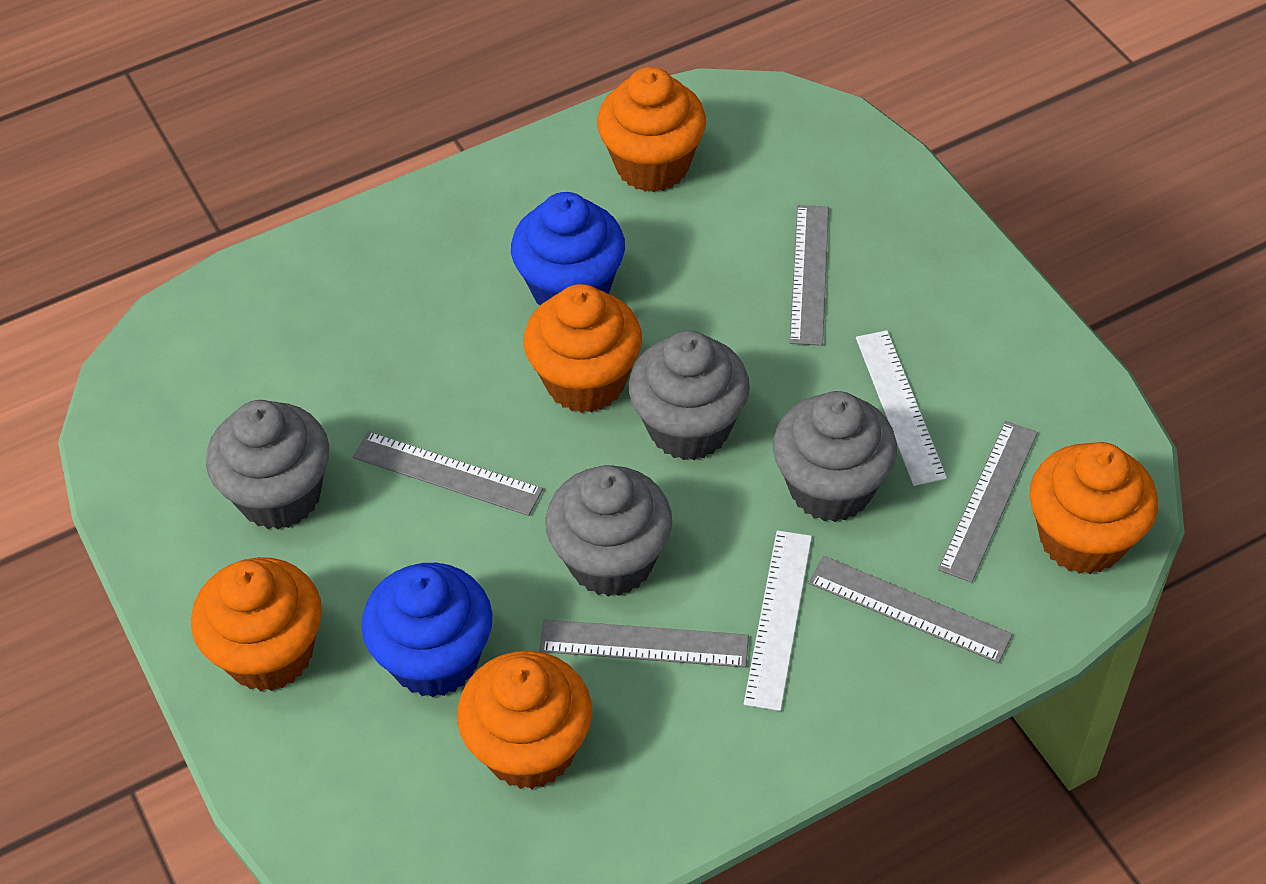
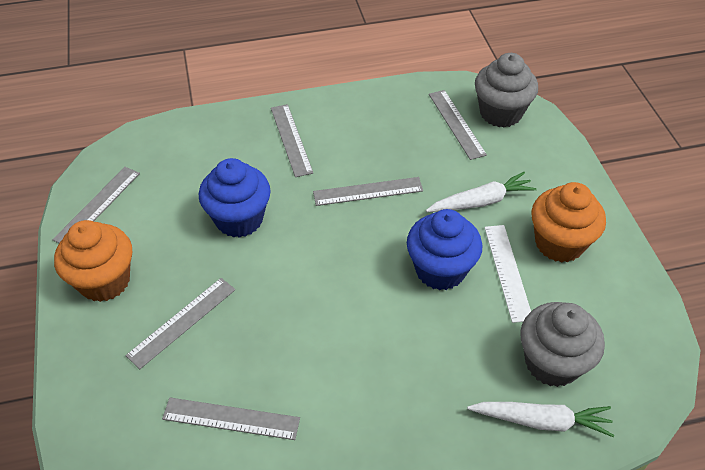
grey cupcake: [206,400,329,529] [545,465,672,597] [629,331,750,460] [773,391,897,522] = 4 -> [475,53,538,128] [520,302,605,387] = 2
grey ruler: [353,431,543,516] [539,619,749,668] [790,205,829,346] [808,556,1013,663] [938,421,1038,583] = 5 -> [52,167,140,243] [125,278,235,369] [162,398,300,440] [271,104,313,177] [313,177,423,206] [429,90,487,160] = 6
orange cupcake: [191,557,322,691] [457,651,592,789] [524,284,642,413] [597,67,706,192] [1030,442,1158,574] = 5 -> [54,220,132,302] [531,182,606,262] = 2
white carrot: none = 0 -> [426,172,537,212] [467,402,614,437] = 2
white ruler: [744,530,812,711] [856,330,947,486] = 2 -> [484,225,531,323] = 1

